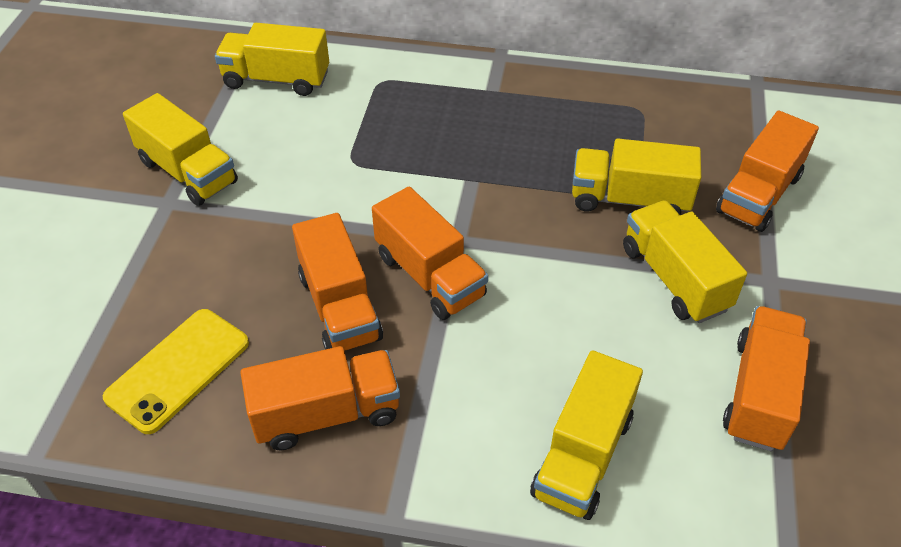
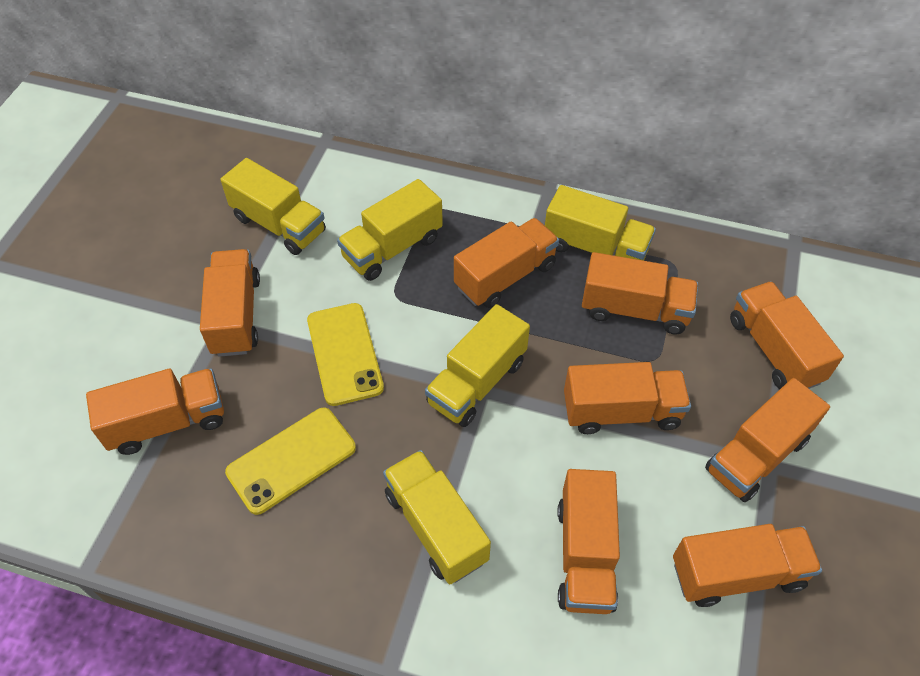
orange truck: [240,346,400,451] [292,213,383,351] [372,187,488,320] [716,110,819,232] [723,306,810,451] = 5 -> [86,368,224,455] [200,249,260,357] [454,218,559,308] [557,469,620,614] [564,362,691,434] [582,252,698,335] [673,524,822,607] [705,378,830,502] [730,281,844,389] = 9
yellow phone: [103,309,249,434] = 1 -> [225,408,356,515] [307,303,384,406] = 2

